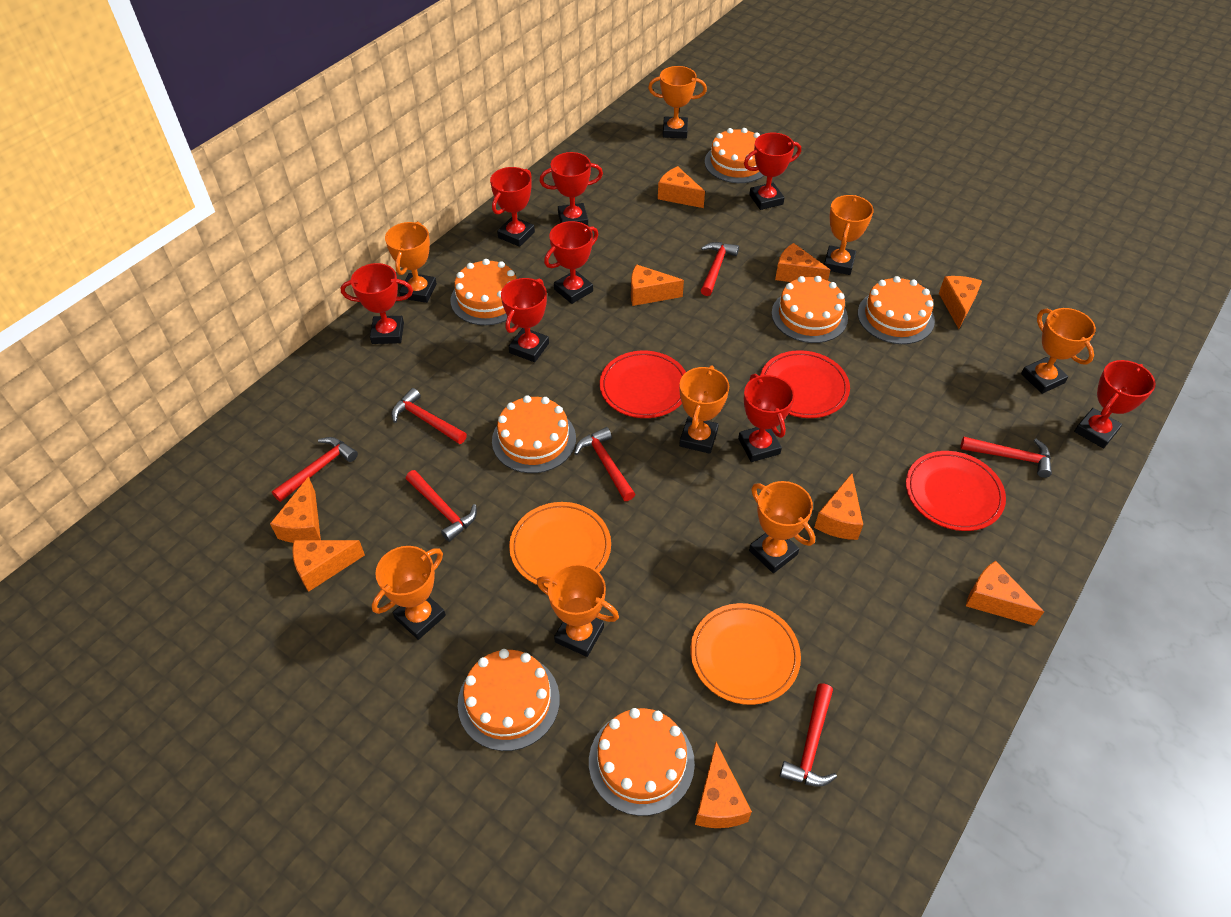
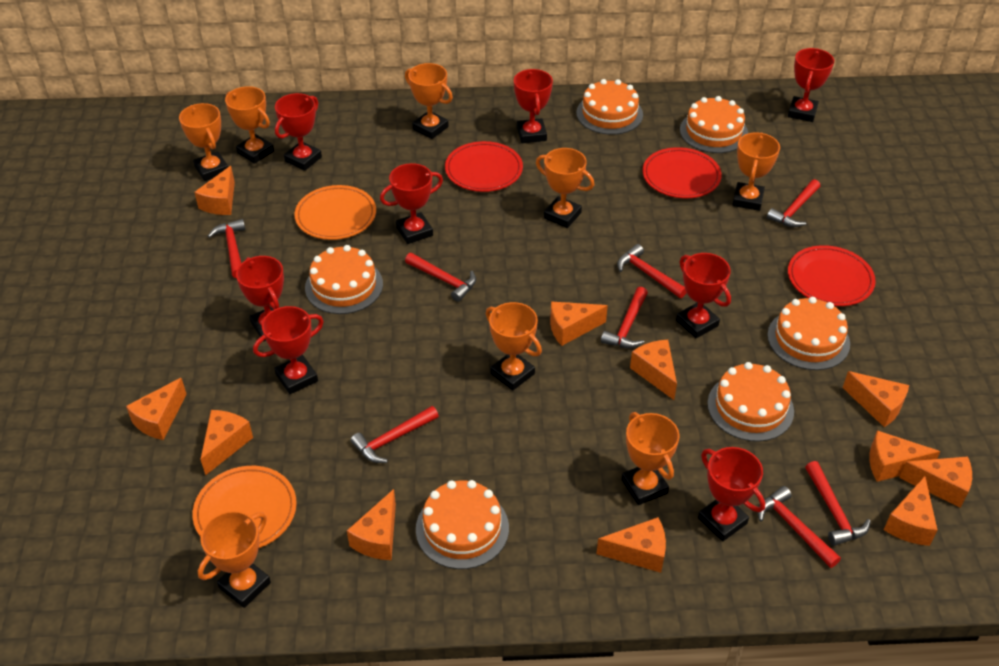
orange cake: [451,259,517,325] [458,649,560,751] [492,395,576,473] [589,708,695,816] [705,128,765,183] [772,276,848,343] [858,276,935,344] = 7 -> [305,245,383,314] [416,480,509,569] [576,79,643,135] [680,96,748,153] [707,362,794,442] [767,297,850,370] = 6
orange cheese: [270,477,321,543] [293,540,365,592] [631,264,684,306] [658,166,705,208] [695,742,752,828] [775,243,830,282] [814,474,863,540] [939,276,982,329] [966,561,1044,626] = 9 -> [126,378,186,440] [194,166,235,215] [200,410,253,476] [347,489,396,560] [550,301,608,346] [596,517,666,573] [630,340,677,400] [843,371,909,427] [869,430,941,482] [884,476,937,546] [899,456,972,508] = 11
red hammer: [272,437,358,502] [391,388,467,444] [406,470,477,542] [574,427,635,501] [701,242,739,296] [780,683,837,787] [960,437,1052,478] = 7 -> [208,219,245,278] [350,406,439,463] [405,253,476,302] [601,287,648,348] [617,244,687,298] [758,486,841,568] [767,179,820,227] [805,461,871,546] = 8

